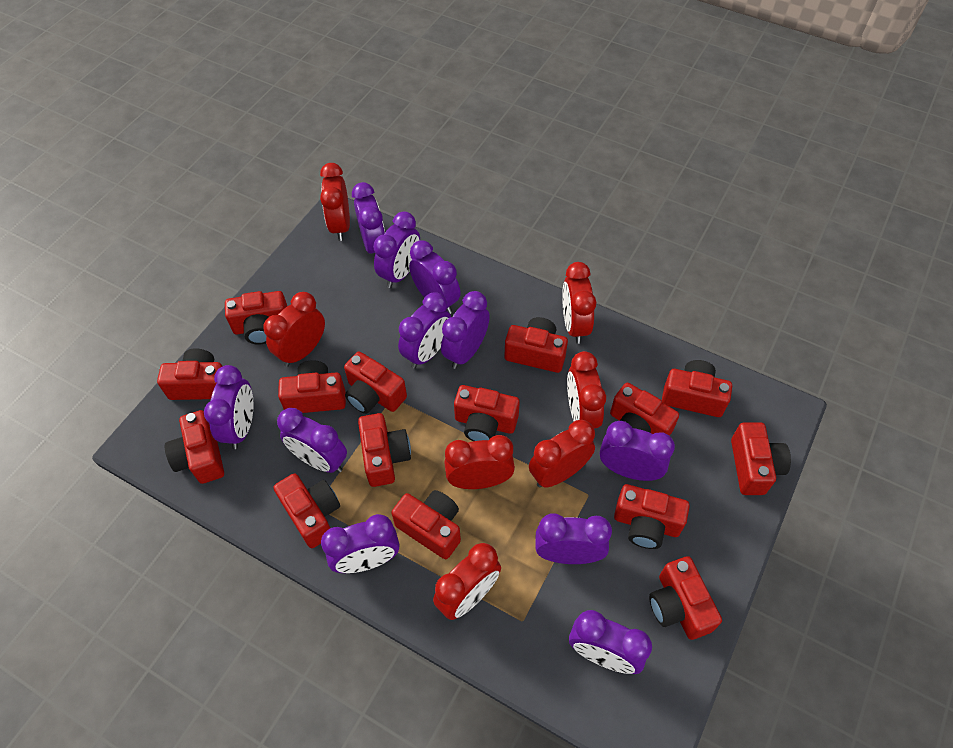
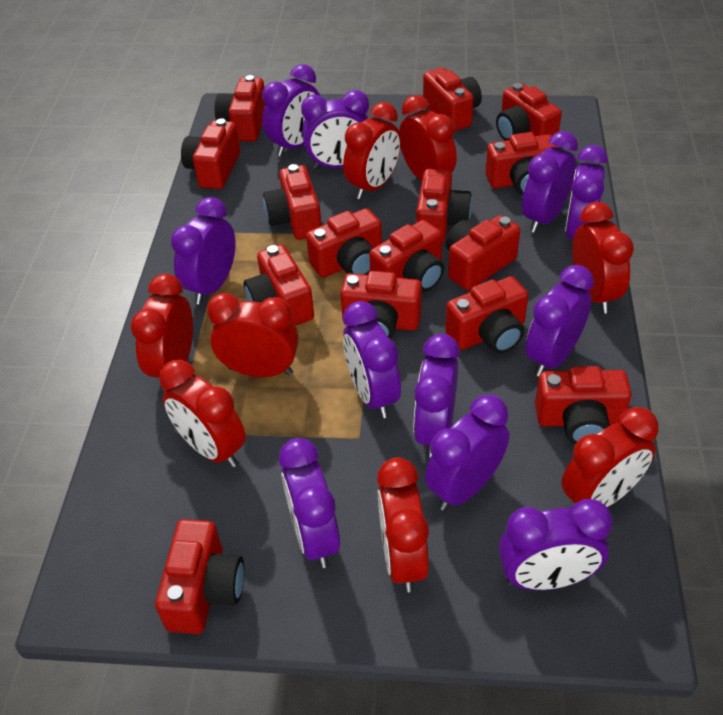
red clock: [263,292,325,367] [320,163,350,241] [433,543,501,620] [444,435,515,489] [529,420,595,488] [562,262,596,344] [567,351,606,428] = 7 -> [131,274,193,390] [159,360,246,468] [207,293,299,377] [343,102,401,199] [377,458,429,592] [399,95,457,181] [561,407,658,507] [572,202,634,314] = 8

